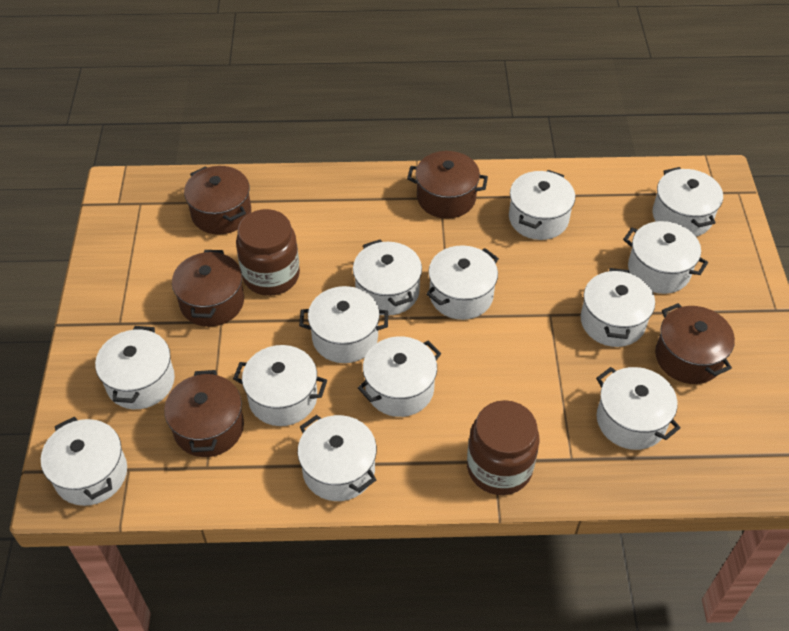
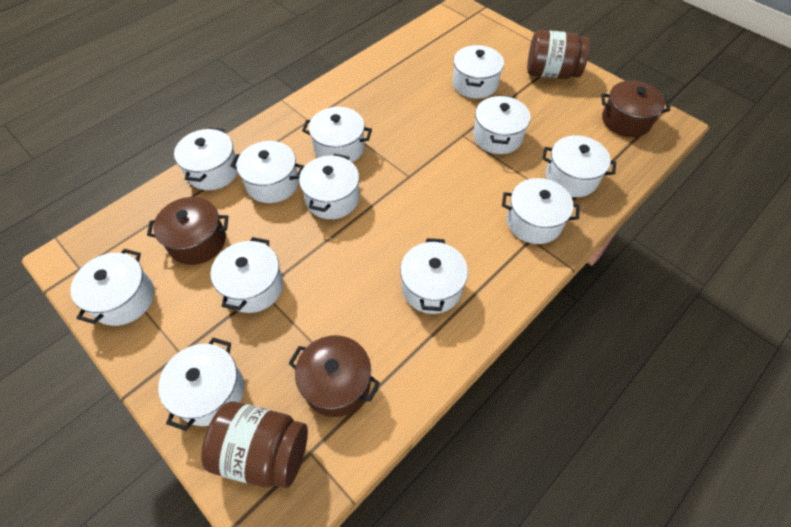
brown pot: [164,370,244,457] [172,250,244,327] [184,166,251,235] [407,151,488,219] [655,303,735,384] = 5 -> [147,197,229,265] [289,335,380,417] [601,80,670,137] = 3
white pot: [41,417,127,506] [95,326,175,409] [233,345,327,426] [297,415,377,501] [299,286,388,363] [353,240,422,316] [358,336,441,417] [426,245,499,320] [509,170,575,240] [581,268,655,347] [596,367,680,450] [623,221,708,294] [652,167,723,237] = 13 -> [71,249,154,326] [158,337,244,431] [174,128,238,190] [210,237,283,313] [231,141,304,203] [299,154,359,219] [302,107,372,163] [400,238,468,314] [452,45,504,99] [473,95,531,154] [502,178,580,244] [542,135,616,197] = 12

